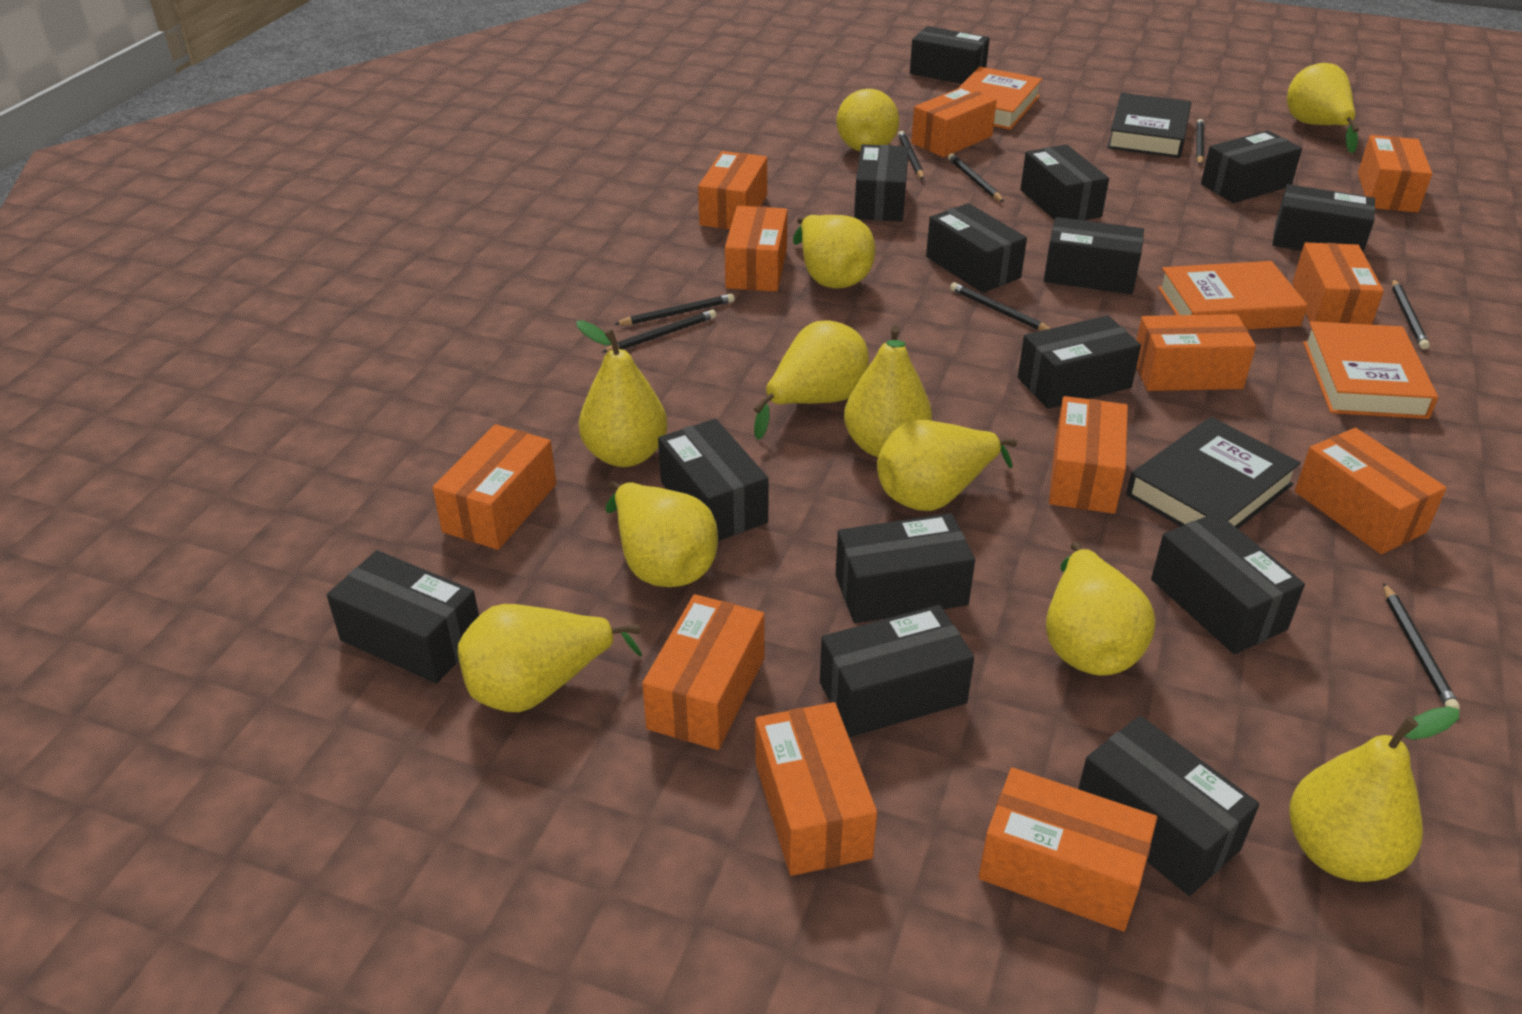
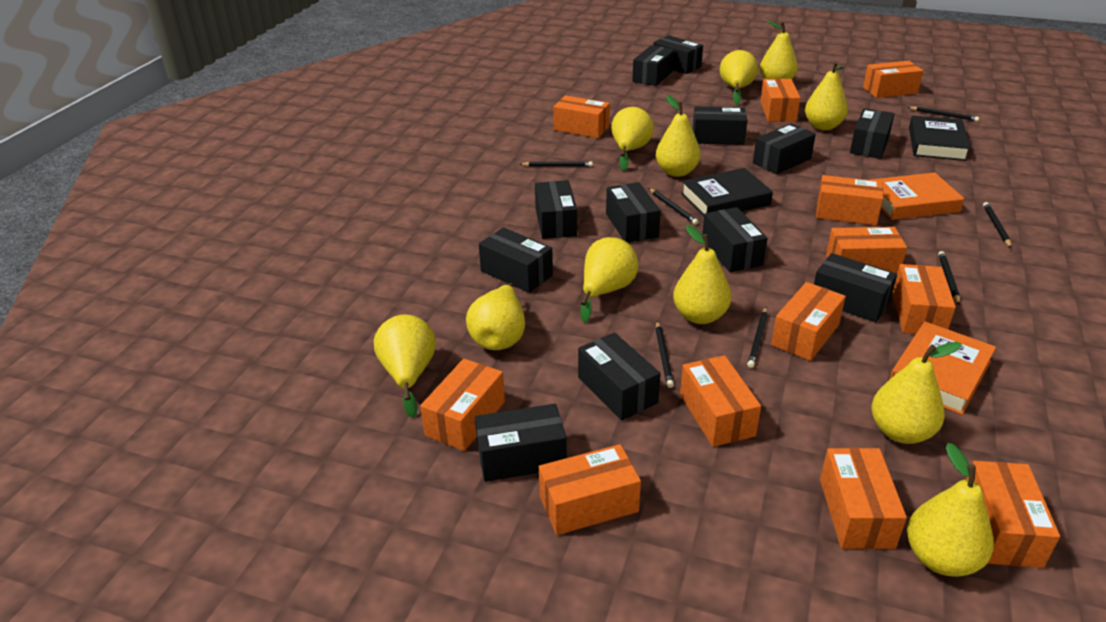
black box: [327,550,479,684] [658,419,769,541] [820,605,974,737] [836,513,975,623] [854,144,909,222] [910,26,990,84] [926,203,1027,293] [1018,315,1141,409] [1020,145,1109,221] [1044,217,1144,294] [1078,716,1260,896] [1151,512,1305,654] [1201,130,1302,203] [1272,184,1375,253] = 14 -> [475,404,567,482] [479,227,553,293] [535,180,577,239] [578,332,661,421] [606,182,661,243] [632,45,675,86] [653,35,703,74] [692,107,747,145] [702,207,768,273] [753,123,816,174] [814,253,897,322] [850,108,895,159] = 12
black pencil: [602,310,716,353] [614,294,735,325] [898,131,924,180] [948,153,1004,202] [950,282,1051,331] [1196,119,1204,165] [1383,583,1460,709] [1392,279,1430,349] = 8 -> [520,161,593,167] [649,188,698,225] [656,321,674,388] [747,307,768,368] [908,107,979,121] [938,251,960,305] [983,202,1012,248] = 7
orange book: [959,67,1042,130] [1158,261,1308,330] [1303,321,1438,419] = 3 -> [870,172,964,220] [889,322,996,415] = 2

